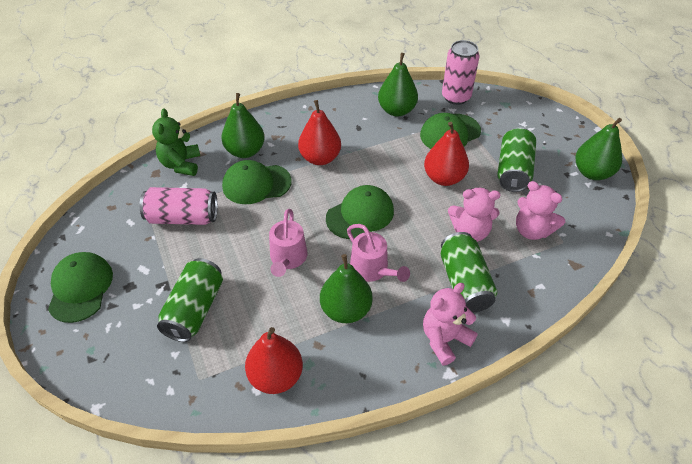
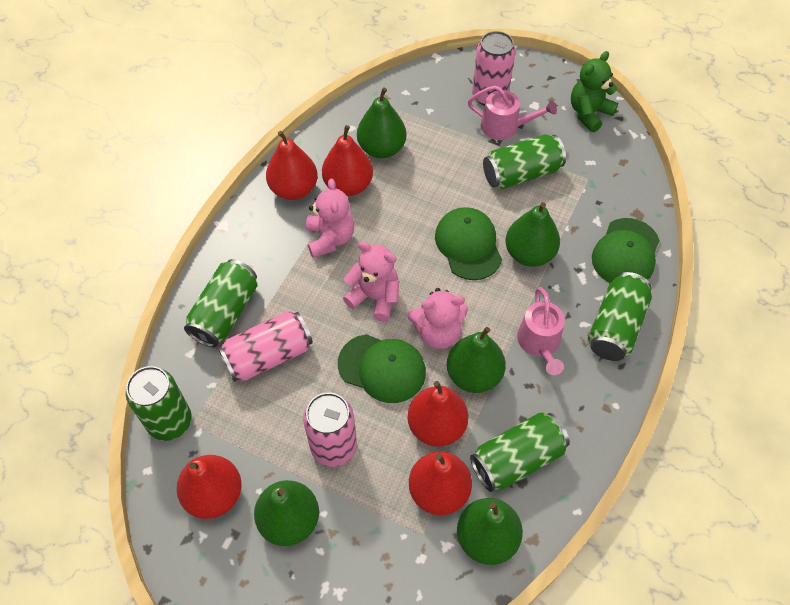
green can: [157,258,223,342] [441,232,497,312] [497,127,536,192] = 3 -> [126,366,192,441] [184,259,258,347] [470,412,570,492] [483,134,566,189] [588,272,652,361] = 5
green cap: [48,252,113,323] [222,160,292,204] [326,185,394,239] [420,113,481,149] = 4 -> [338,334,426,403] [435,207,502,280] [592,218,660,283] = 3
green pear: [221,93,265,158] [320,254,373,323] [378,53,418,117] [575,118,622,180] = 4 -> [254,480,319,546] [357,88,407,158] [447,327,506,393] [457,498,523,565] [505,202,560,267] = 5
pink can: [140,187,218,225] [442,40,480,105] = 2 -> [218,311,313,382] [303,393,357,467] [472,31,516,106] = 3
red pear: [245,327,303,394] [298,100,341,165] [424,122,469,186] = 3 -> [177,455,242,519] [266,131,318,200] [322,125,373,196] [408,381,468,447] [409,451,472,515] = 5

